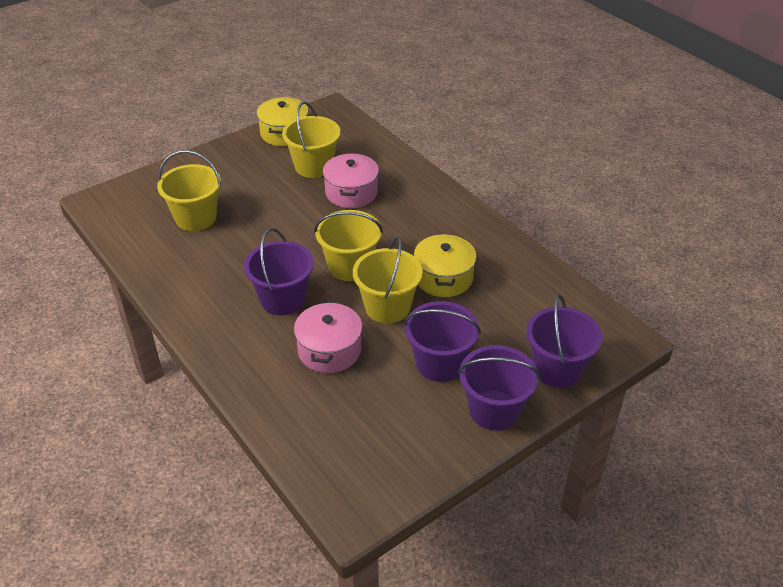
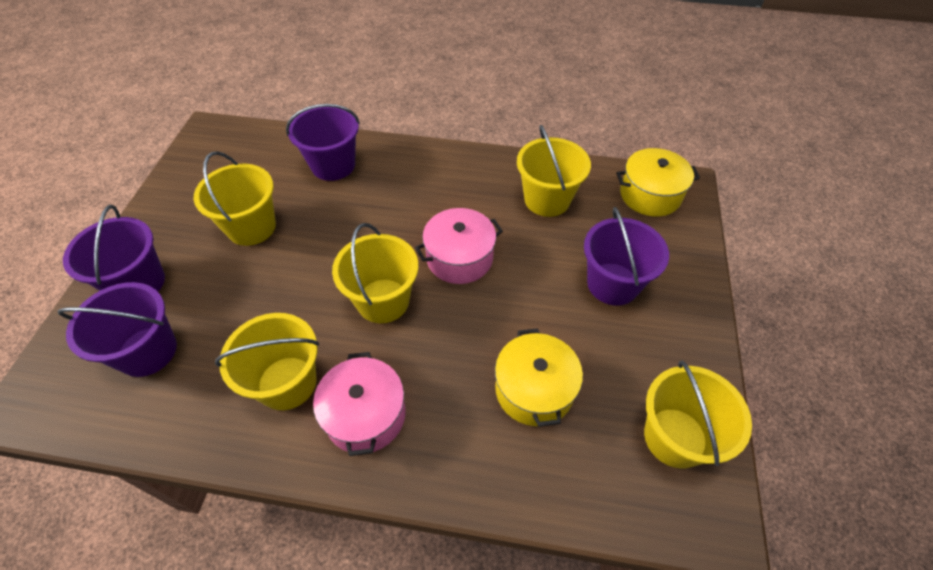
yellow bucket: [157,150,221,231] [282,101,341,178] [314,210,383,281] [353,236,423,323] = 4 -> [194,151,276,246] [215,313,319,410] [332,223,419,323] [517,125,591,217] [644,360,752,469] = 5

